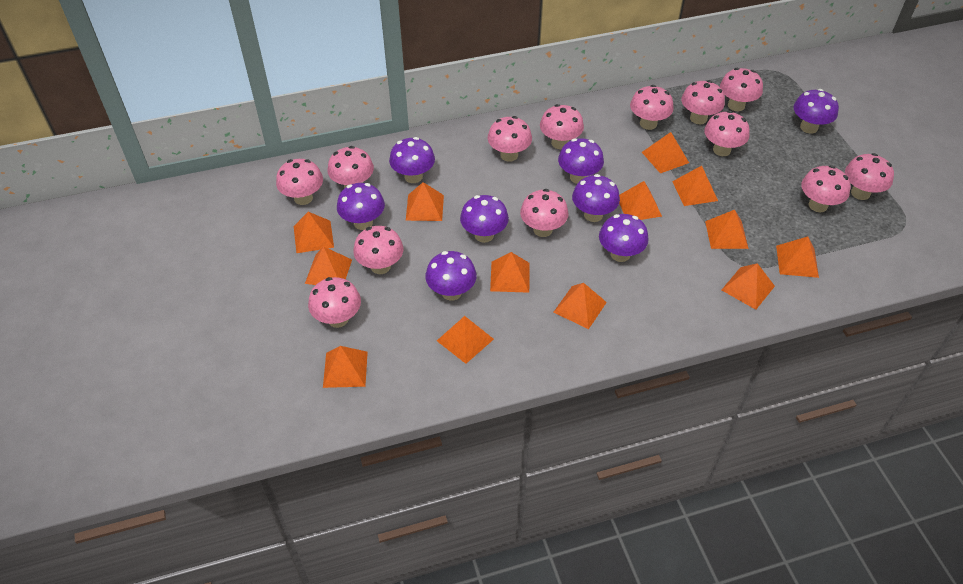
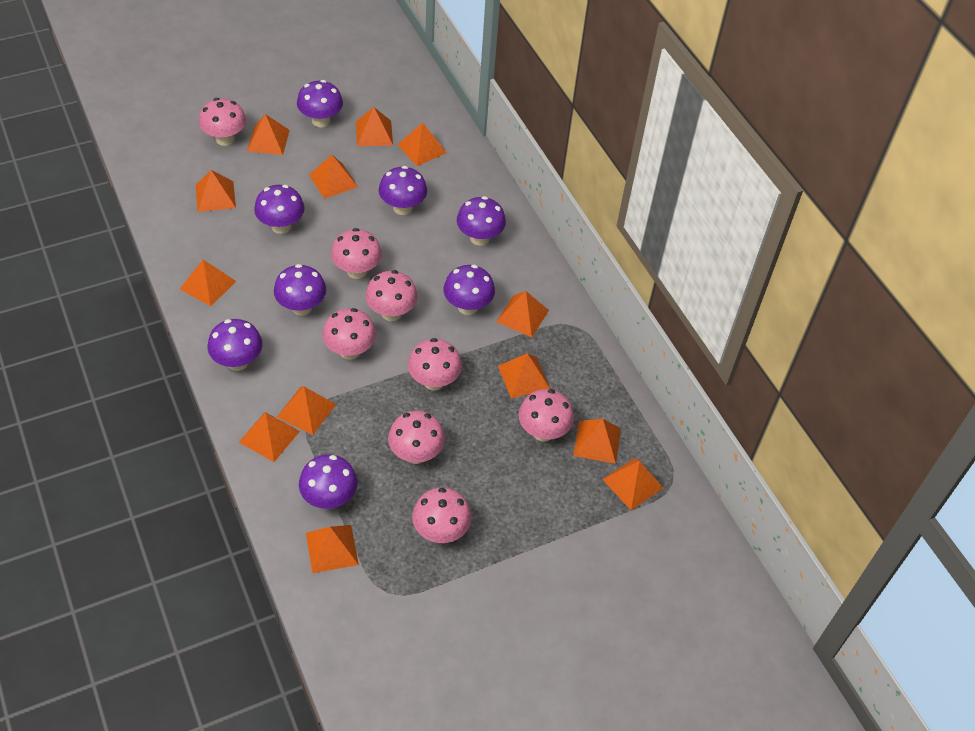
pink mushroom: [276,159,323,205] [308,277,361,328] [328,146,374,188] [353,226,403,274] [488,116,532,162] [520,189,569,237] [540,104,584,149] [630,85,674,130] [681,80,725,124] [704,111,750,156] [720,68,763,111] [801,165,850,212] [845,153,894,200] = 13 -> [199,98,246,146] [322,308,376,360] [331,228,382,279] [365,270,418,321] [388,411,445,464] [408,338,462,391] [412,488,471,543] [518,389,574,442] = 8

